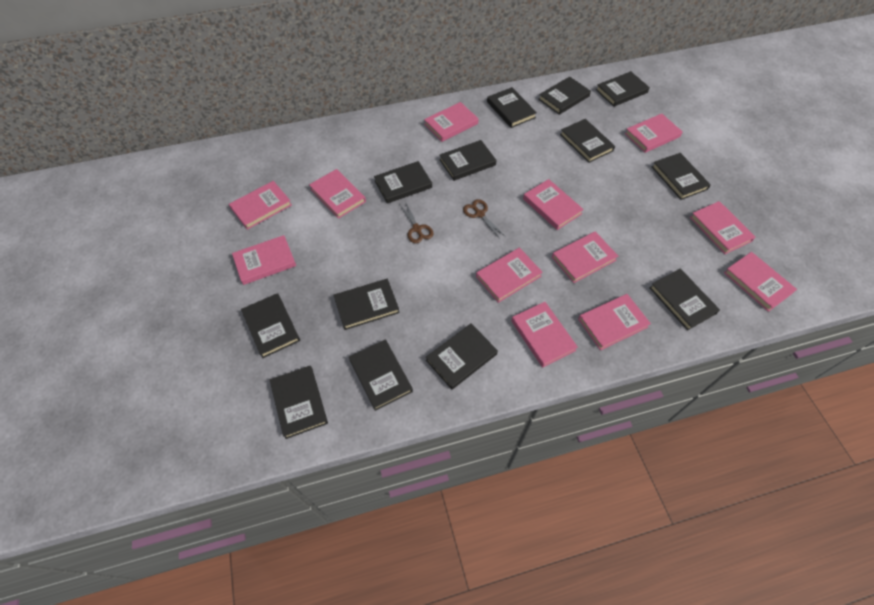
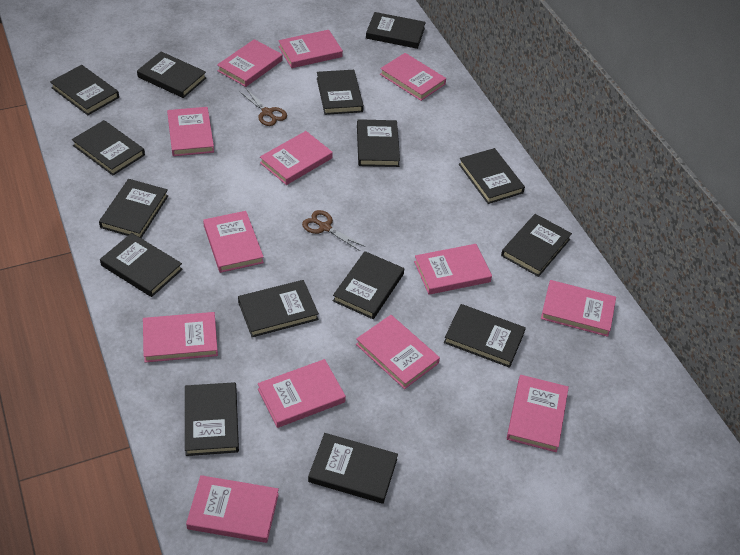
black book: [241,293,300,358] [270,366,328,439] [334,279,400,330] [349,340,413,411] [374,161,432,204] [426,323,498,390] [439,140,497,181] [487,87,537,128] [538,76,591,115] [560,119,615,163] [596,71,650,107] [649,269,720,330] [652,153,711,200] = 13 -> [50,65,119,115] [72,120,145,175] [99,179,168,238] [100,233,183,297] [137,52,207,98] [185,382,239,456] [238,280,319,337] [308,433,398,504] [317,70,364,115] [333,251,404,319] [357,119,400,167] [366,12,426,49] [444,304,526,368] [459,148,525,204] [501,214,572,277] = 15
pink book: [229,181,292,230] [232,235,296,285] [309,169,366,219] [424,102,479,142] [476,248,543,303] [511,302,578,367] [523,179,584,230] [552,231,618,283] [578,294,651,350] [625,114,683,153] [690,201,756,254] [724,252,797,312] = 12 -> [143,312,218,363] [167,107,214,156] [186,475,279,543] [203,211,264,273] [217,39,282,87] [258,359,346,428] [260,131,333,185] [278,30,343,68] [356,315,440,389] [380,53,446,101] [414,244,492,295] [507,375,569,452] [541,280,616,337] = 13

